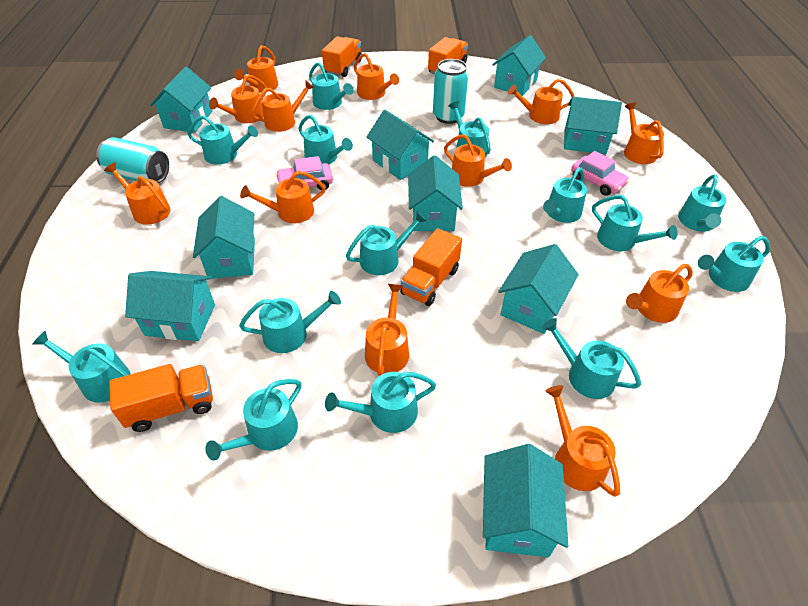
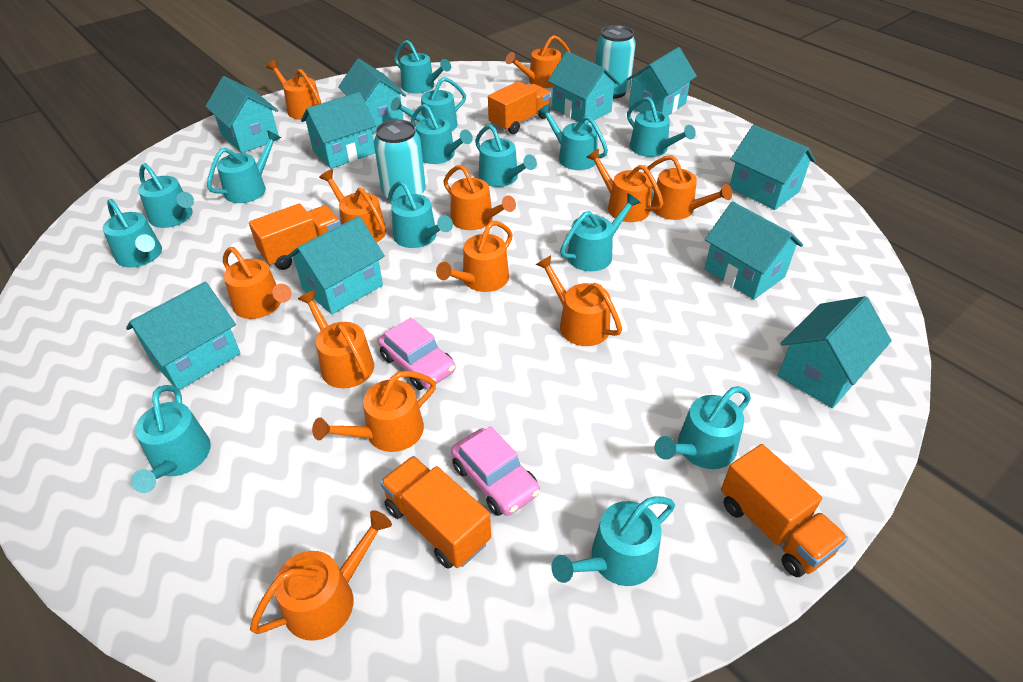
turquoise house: [125,271,215,341] [150,67,212,133] [193,196,255,278] [367,110,434,180] [408,155,463,231] [483,444,568,557] [492,35,546,96] [498,244,579,334] [564,97,622,154] = 9 -> [126,282,241,390] [206,76,279,153] [287,216,385,314] [301,92,376,169] [338,59,406,133] [548,51,620,124] [626,47,697,116] [704,201,803,299] [730,125,816,210] [778,296,892,408] = 10

